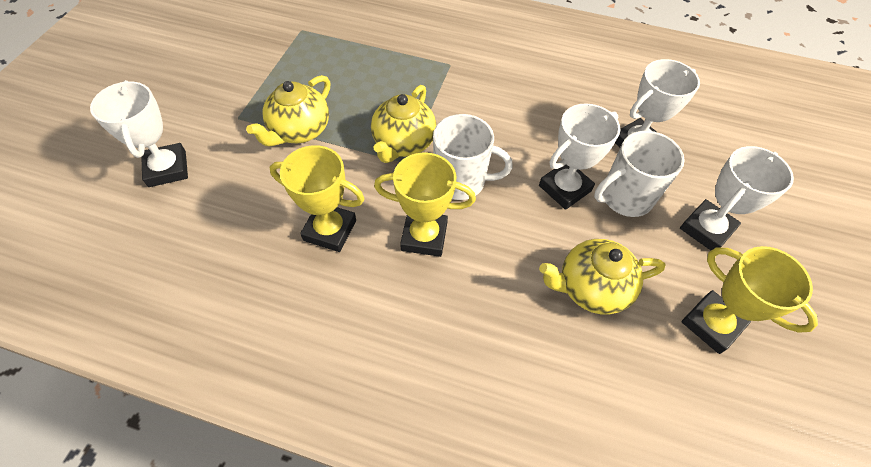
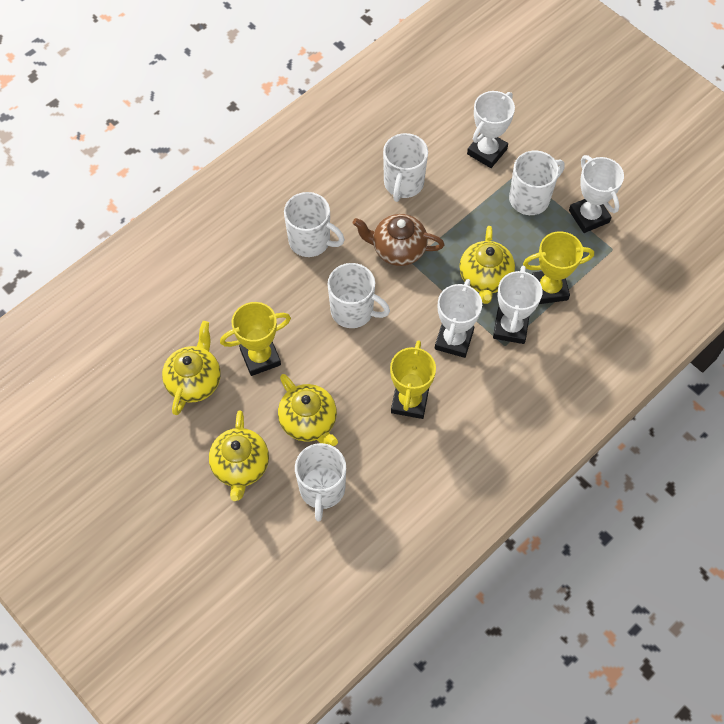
brown teapot: none = 0 -> [353,214,445,266] = 1
white mug: [433,114,513,200] [594,131,685,217] = 2 -> [284,192,345,257] [295,443,346,521] [328,263,390,328] [383,133,428,202] [509,151,565,215] = 5
yellow teapot: [246,75,330,146] [371,85,436,163] [539,239,666,315] = 3 -> [162,321,221,415] [209,411,269,501] [278,374,338,446] [459,226,515,304] = 4

